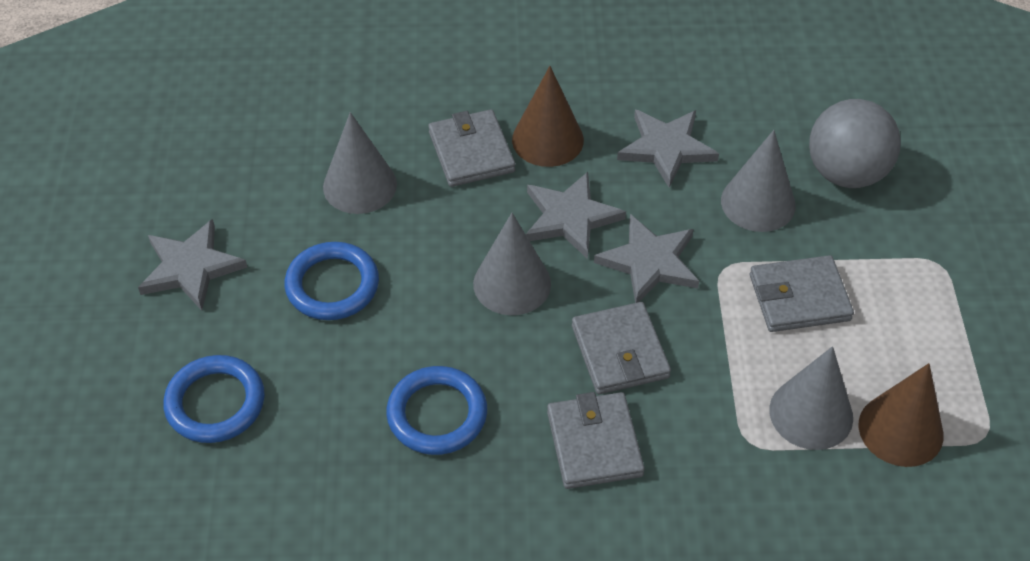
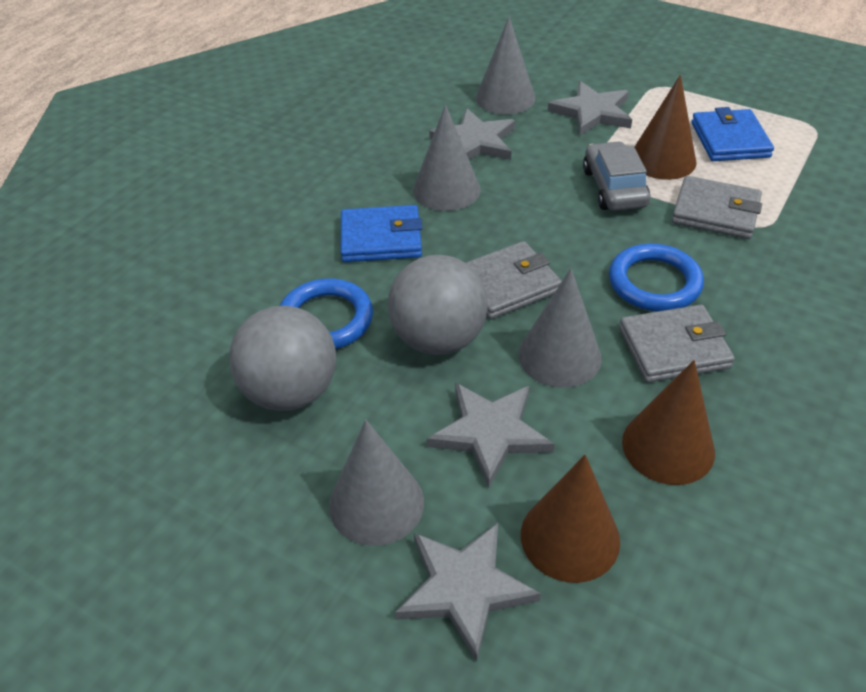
blue ring: [163,355,265,443] [284,242,379,320] [386,366,487,455] = 3 -> [280,278,373,349] [609,243,704,312] = 2
blue wallet: none = 0 -> [341,205,423,262] [692,107,774,161] = 2
brown cone: [512,66,584,167] [859,363,944,467] = 2 -> [521,455,620,583] [622,360,715,485] [635,75,697,180] = 3
grey ball: [809,99,901,188] = 1 -> [229,305,336,411] [388,255,488,355] = 2
grey car: none = 0 -> [583,141,650,211] = 1
grey wallet: [428,109,515,187] [547,392,645,489] [572,302,671,394] [750,255,854,332] = 4 -> [465,241,562,319] [619,305,735,383] [672,176,762,239] = 3

